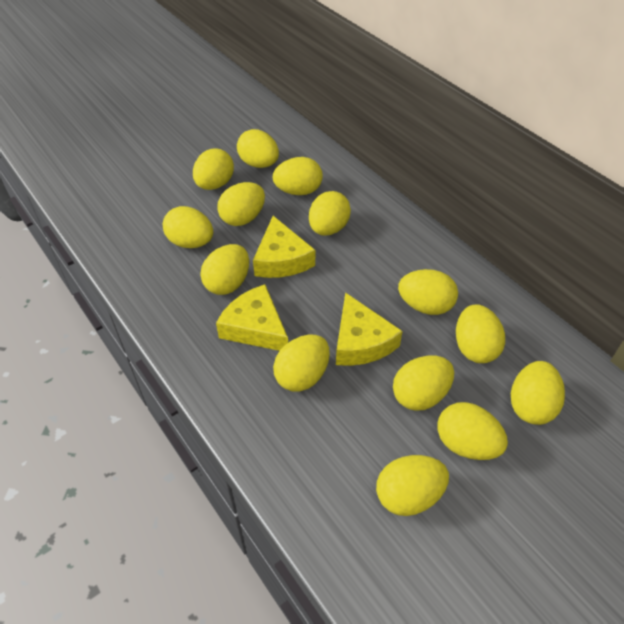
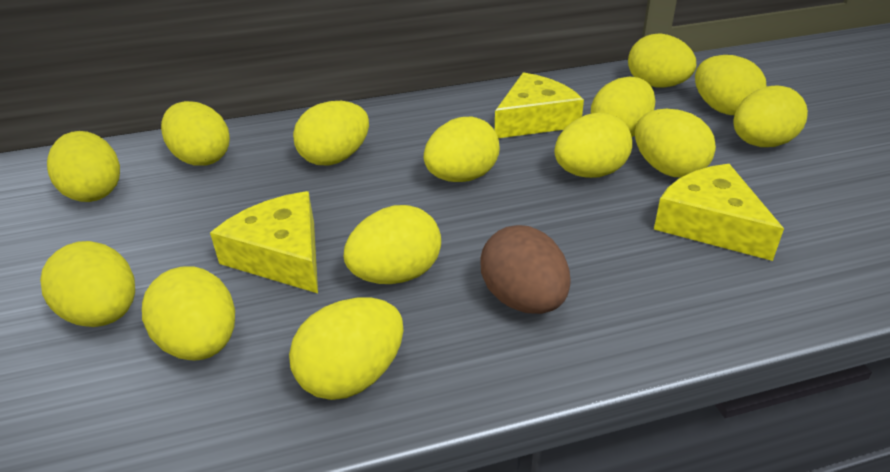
brown egg: none = 0 -> [480,225,571,314] = 1

